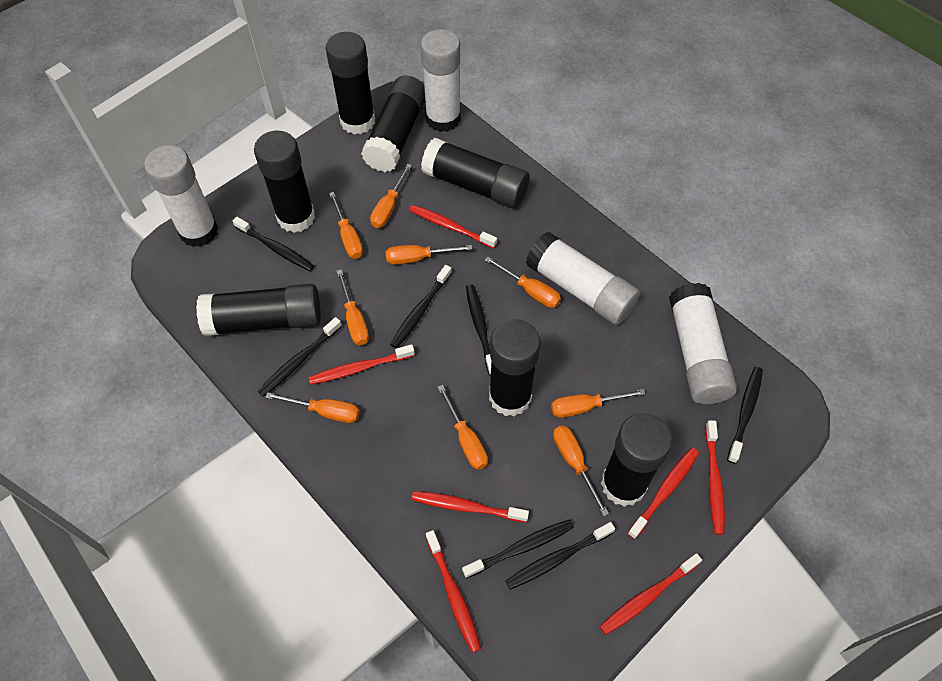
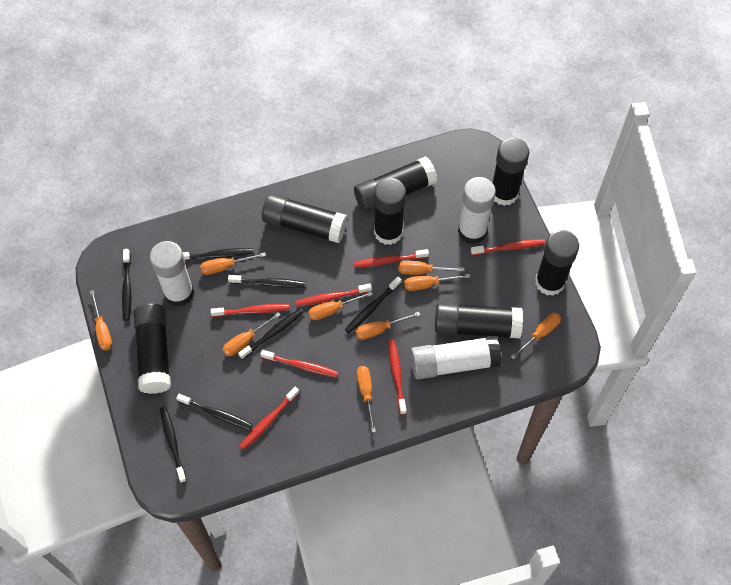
white glue stick: [144,145,218,247] [420,29,461,132] [526,232,640,325] [669,283,737,404] = 4 -> [150,241,194,307] [410,336,501,379] [458,177,496,244] = 3

